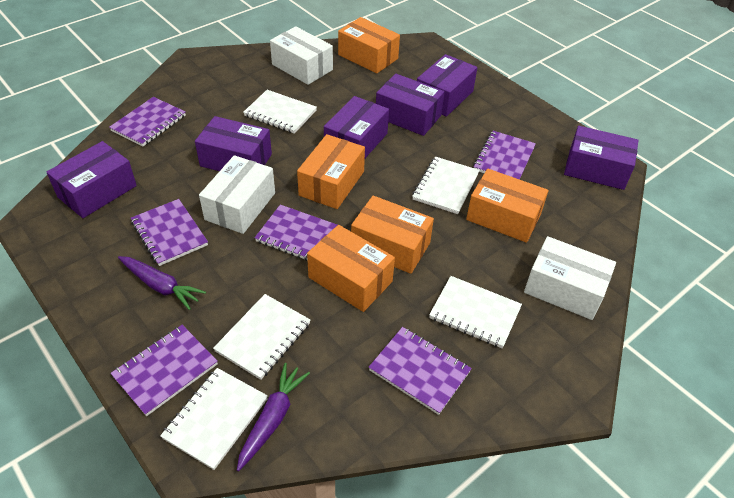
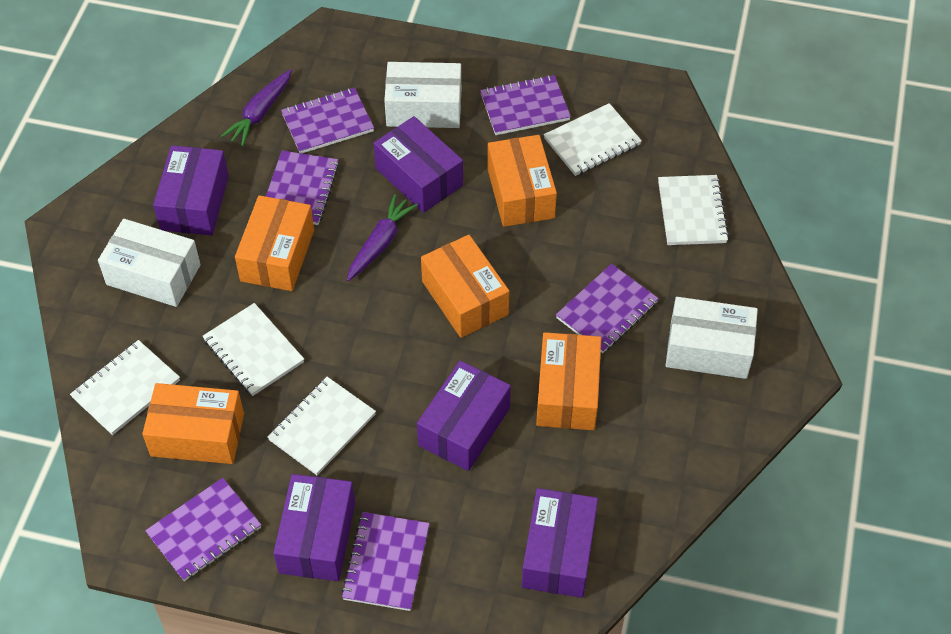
purple box: [46,141,137,218] [195,116,272,171] [324,96,389,158] [376,74,444,136] [417,54,477,117] [564,126,639,190] = 6 -> [153,145,229,236] [273,474,355,581] [374,116,463,213] [417,361,511,471] [522,488,598,598] = 5

